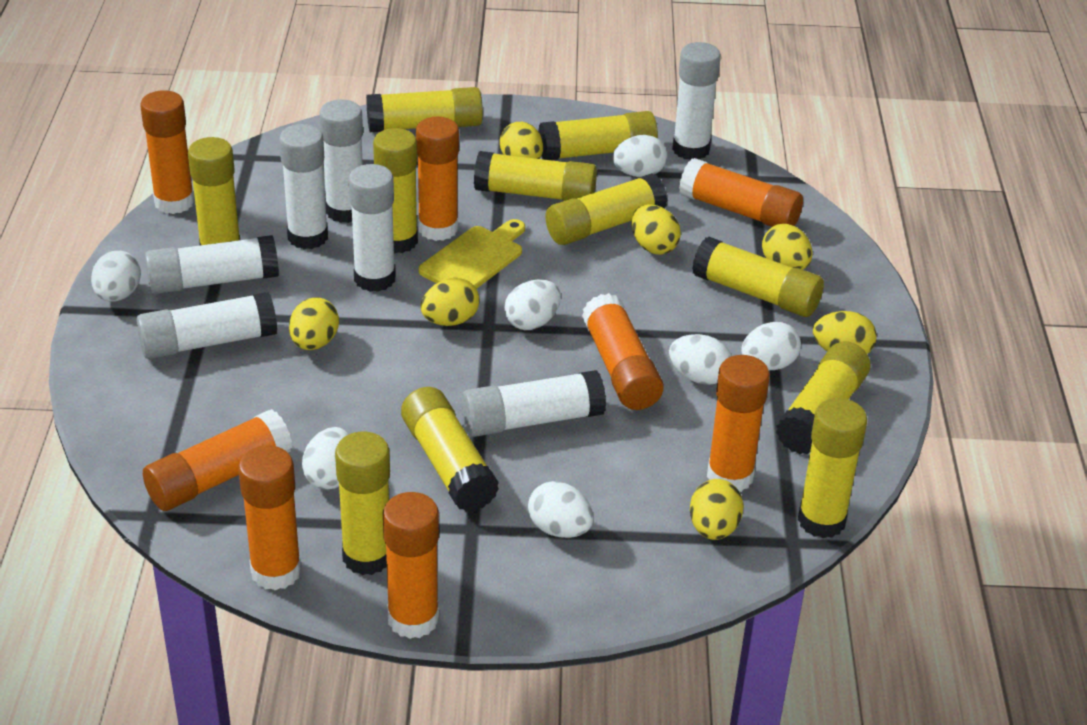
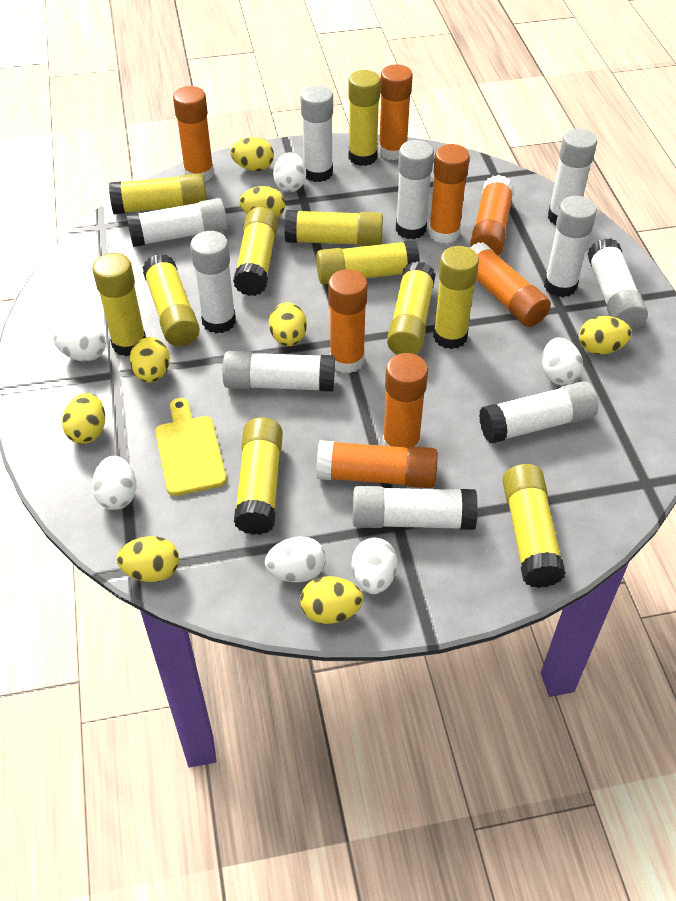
white egg: [91,251,141,302] [302,427,349,490] [504,279,561,330] [528,481,594,538] [612,135,667,177] [669,334,732,385] [741,322,801,370] = 7 -> [53,322,106,362] [92,456,136,510] [265,536,326,583] [273,152,306,192] [352,537,397,594] [542,337,583,386] = 6
white glue stick: [136,292,277,359] [145,235,279,294] [279,124,328,249] [319,99,363,223] [349,164,396,292] [461,370,606,437] [672,42,721,160] = 7 -> [126,198,228,247] [190,231,236,333] [222,351,335,392] [300,85,333,182] [353,486,478,530] [396,140,434,239] [479,381,598,443] [544,196,597,297] [548,128,597,225] [587,238,648,330] = 10
yellow egg: [289,297,339,350] [421,278,480,326] [500,122,543,159] [631,204,681,255] [690,479,744,540] [762,224,813,270] [813,311,877,354] = 7 -> [62,393,105,444] [117,536,179,582] [130,337,170,383] [230,137,274,171] [239,186,285,218] [269,302,307,346] [300,576,363,624] [579,316,632,355] = 8

